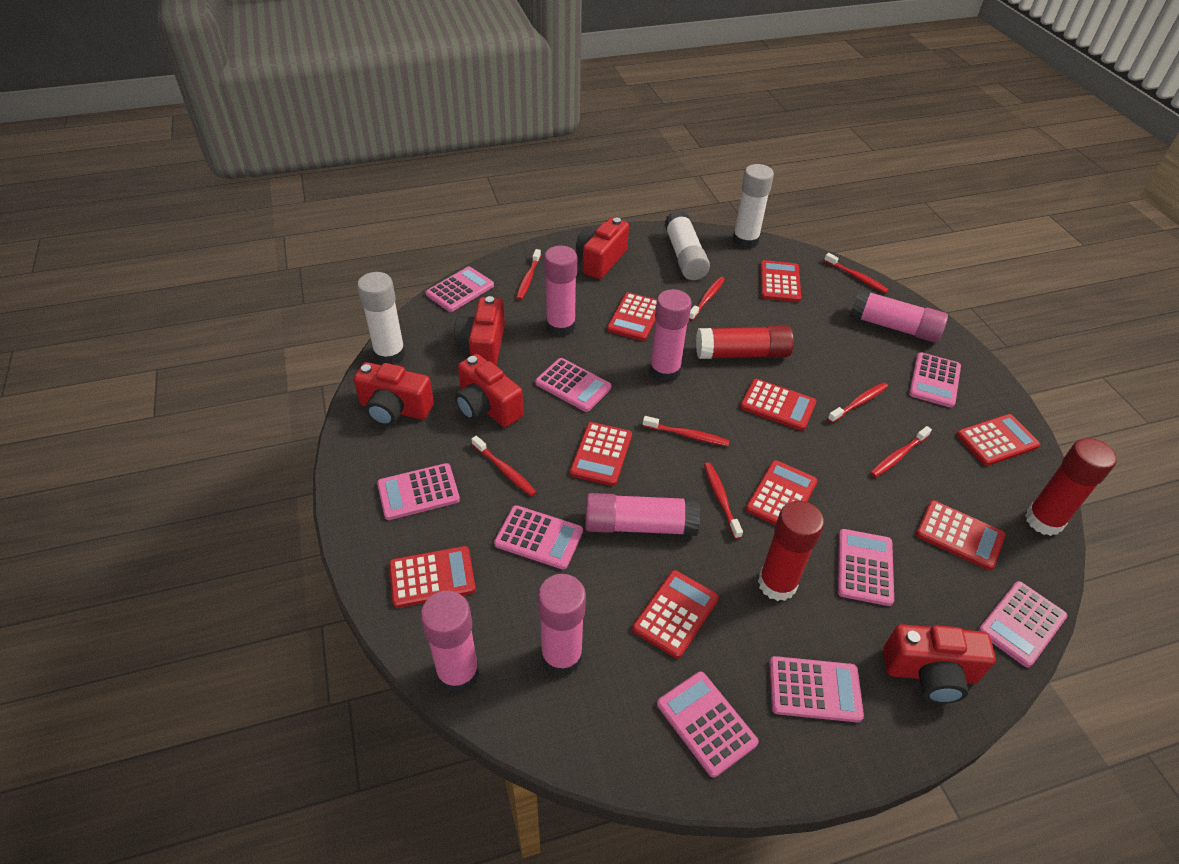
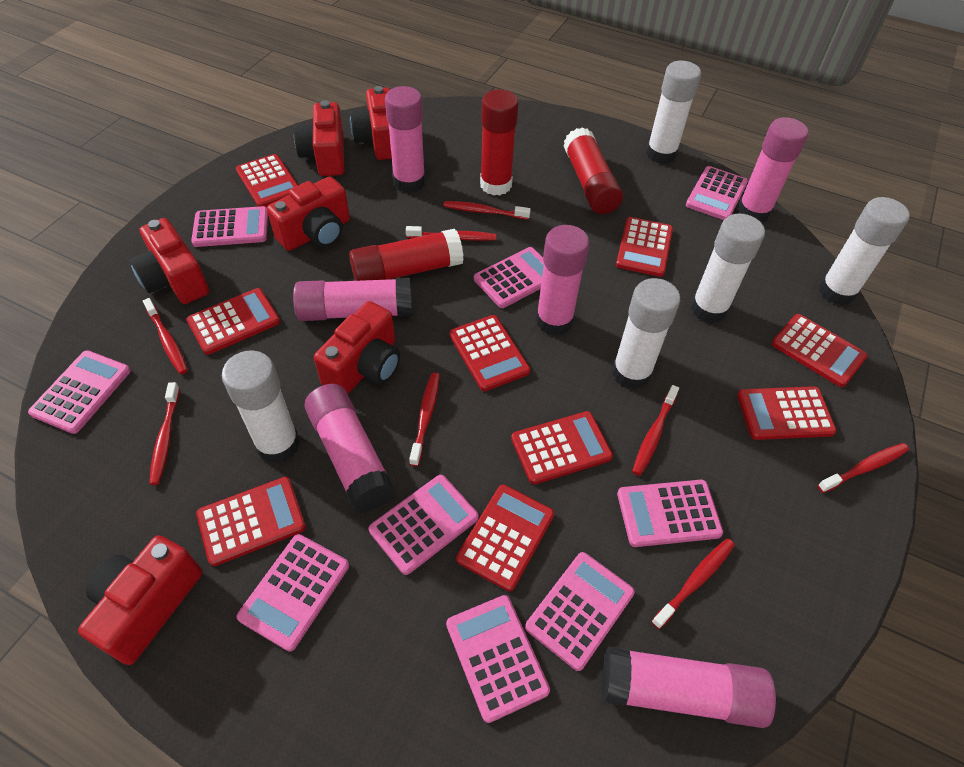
red camera: [354,362,434,426] [454,296,505,365] [455,354,523,427] [576,218,629,279] [883,624,996,704] = 5 -> [78,535,202,665] [129,218,209,304] [267,177,350,251] [294,101,345,176] [314,301,400,394] [350,86,392,160] = 6
white glue stick: [357,272,405,365] [664,210,710,280] [732,164,774,249] = 3 -> [222,350,300,463] [612,278,680,389] [646,61,701,164] [691,214,765,323] [819,197,910,306] = 5

